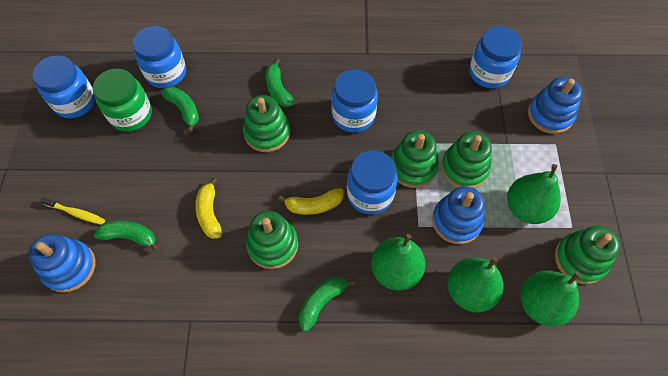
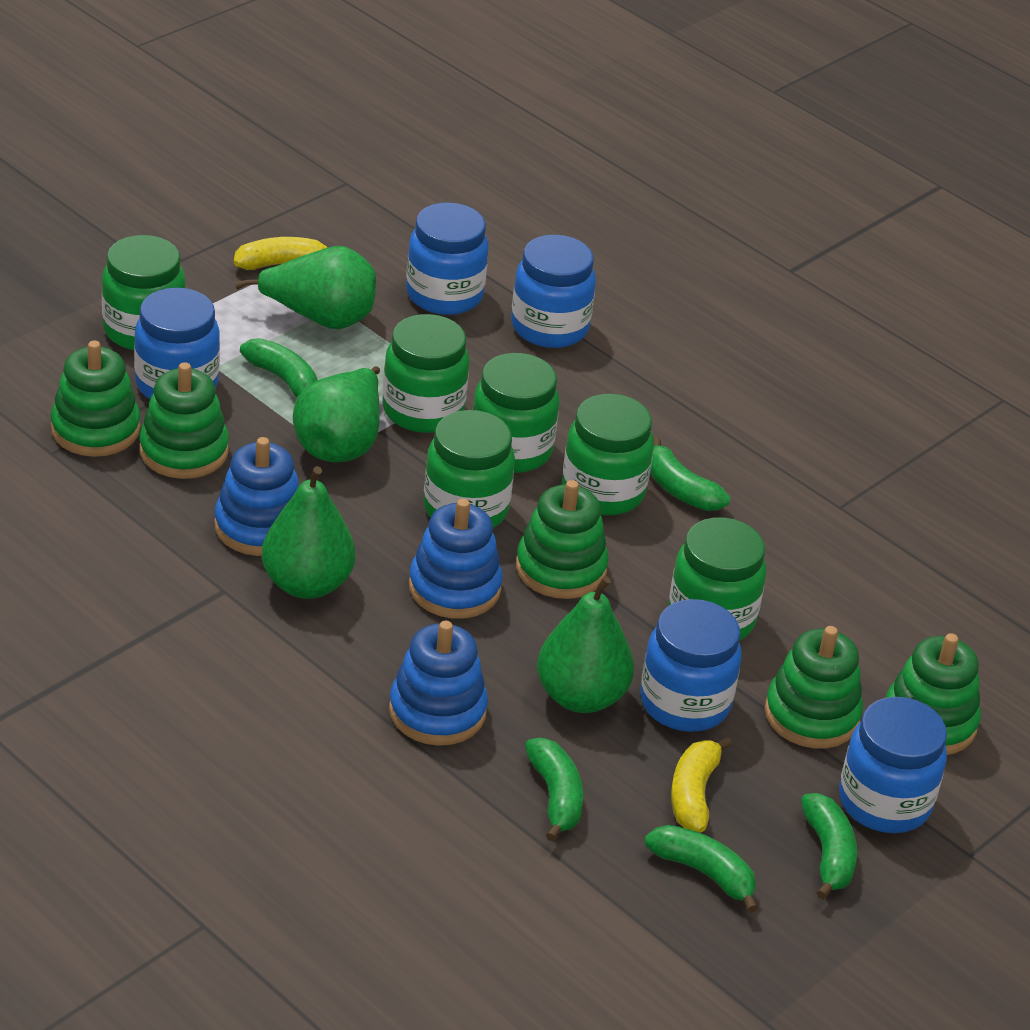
green banana: [94,221,159,252] [161,87,199,133] [265,59,295,107] [298,277,355,332] = 4 -> [240,338,318,397] [525,738,583,842] [644,825,758,913] [650,437,730,511] [801,793,857,899] = 5
green jar: [93,69,152,132] = 1 -> [102,235,185,350] [382,314,469,433] [423,410,515,528] [472,353,559,473] [562,394,654,515] [669,517,766,641] = 6
yellow toothbrush: [40,197,105,225] = 1 -> none = 0

